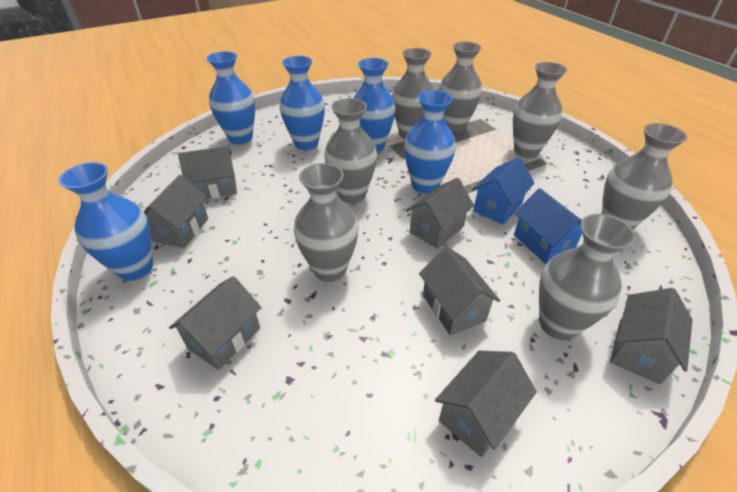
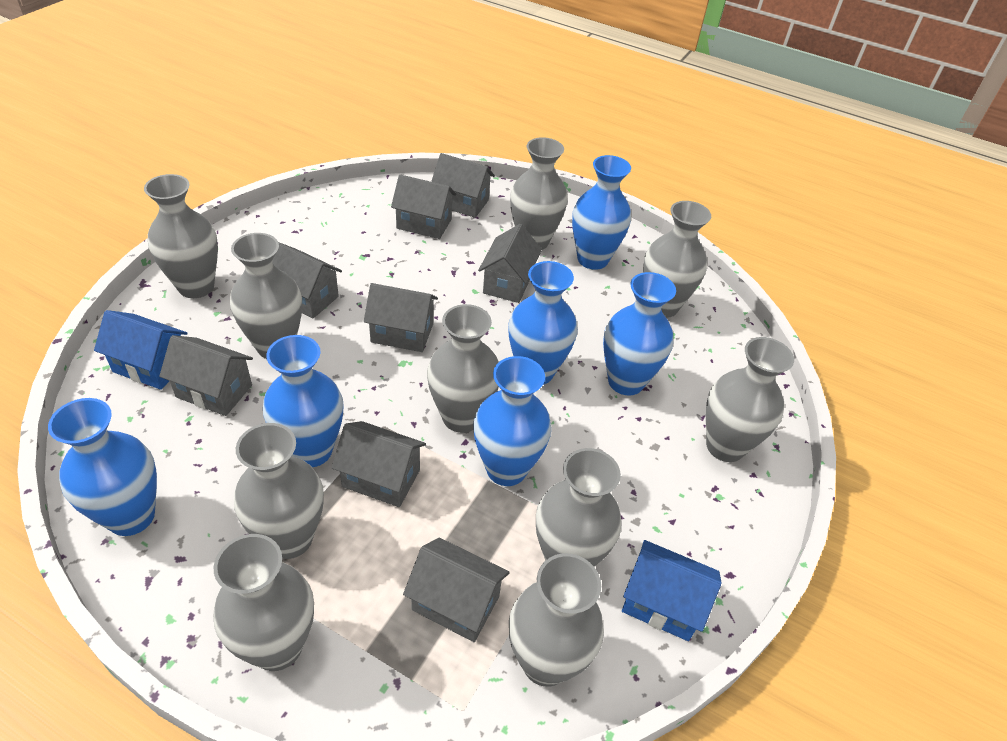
blue vase: [59,162,153,281] [207,51,255,145] [280,56,325,150] [353,58,396,152] [404,90,456,194] = 5 -> [48,398,157,536] [263,335,344,467] [473,356,551,486] [508,261,577,385] [572,155,631,270] [603,272,676,396] = 6
grey house: [144,175,208,248] [169,276,261,370] [178,146,237,199] [406,178,474,249] [419,247,500,335] [435,351,537,457] [610,288,693,384] = 7 -> [159,335,253,416] [272,242,342,318] [332,421,426,507] [364,283,438,352] [391,174,457,239] [403,538,509,642] [431,153,495,218] [478,224,542,303] = 8
grey vase: [294,163,359,282] [324,98,377,203] [392,48,434,139] [439,42,482,132] [513,62,567,158] [539,214,636,340] [602,123,687,229] = 7 -> [144,174,218,298] [214,534,314,671] [230,233,302,359] [234,423,324,559] [427,304,499,433] [509,553,604,687] [510,137,568,250] [536,448,621,566] [643,201,711,318] [706,337,794,462] = 10

